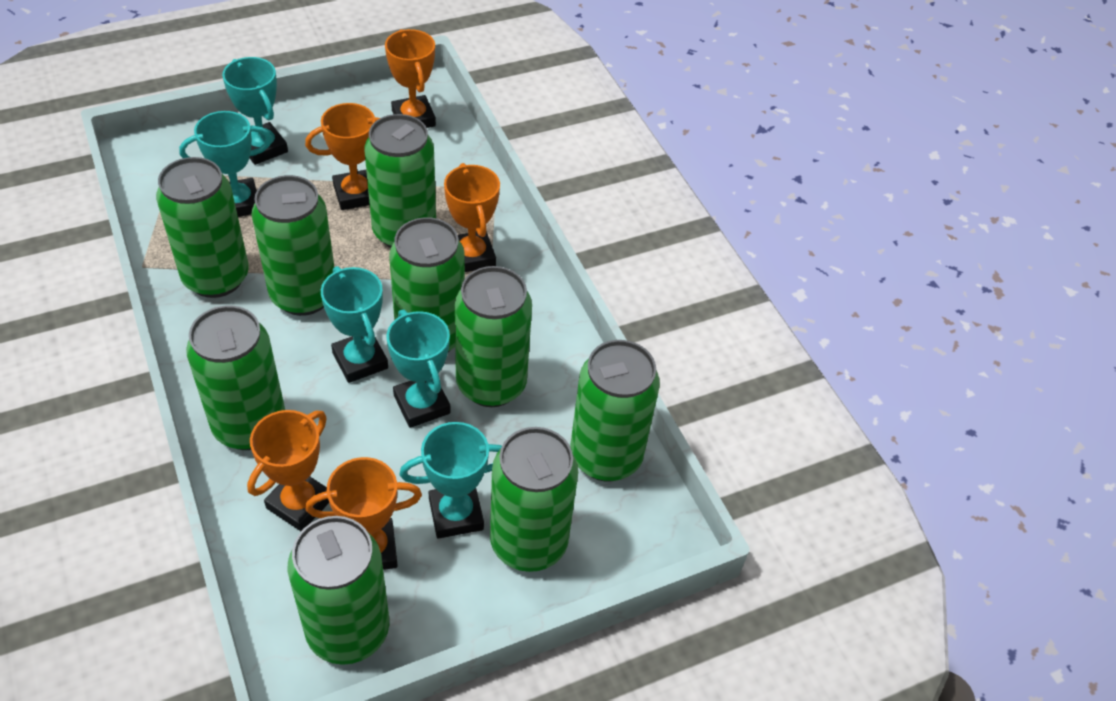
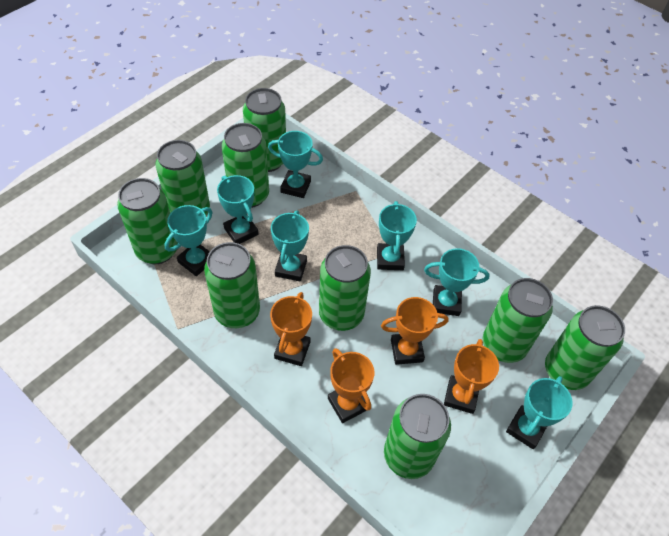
orange trophy: [247,410,329,531] [305,103,380,210] [305,457,422,570] [385,29,436,128] [444,163,500,272] = 5 -> [270,292,312,366] [328,348,374,423] [381,297,448,365] [444,339,499,414] = 4
turquoise trophy: [179,111,272,217] [222,57,288,165] [321,266,388,383] [387,309,451,428] [399,422,502,539] = 5 -> [165,205,213,276] [217,175,259,244] [268,131,323,198] [271,210,309,282] [377,201,417,270] [424,248,490,316] [506,376,573,449] = 7

